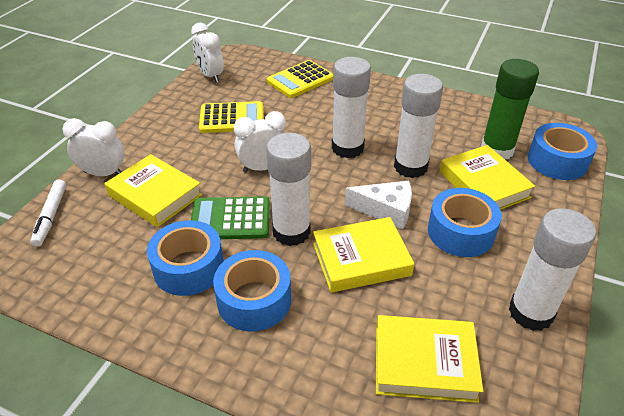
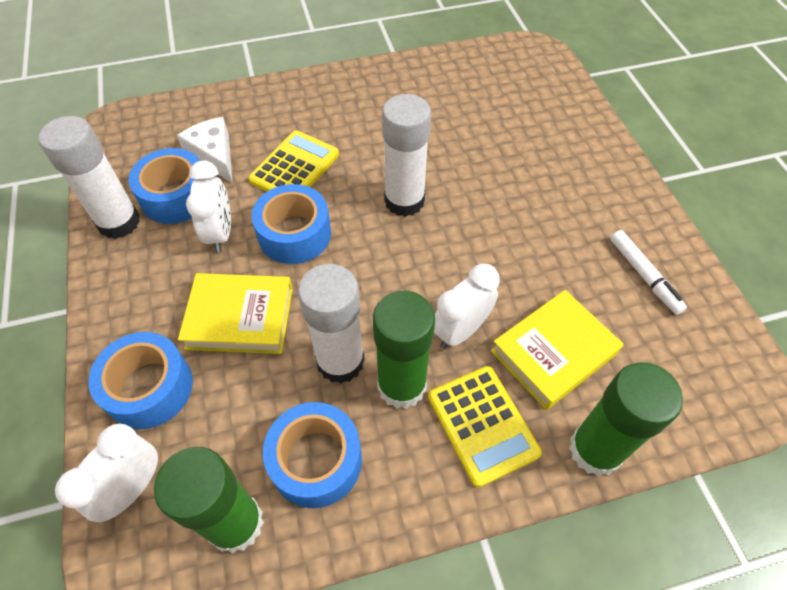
green calculator: [191,196,270,239] = 1 -> none = 0
green glue stick: [481,59,539,159] = 1 -> [154,447,264,554] [373,291,435,409] [569,362,683,476] = 3
white glue stick: [266,133,311,246] [332,57,371,158] [394,74,443,178] [509,208,596,331] = 4 -> [38,116,140,239] [298,264,365,384] [382,94,431,217] = 3
yellow book: [104,154,202,227] [313,217,414,293] [376,315,483,403] [440,145,535,210] = 4 -> [178,273,293,354] [491,290,623,410] = 2

